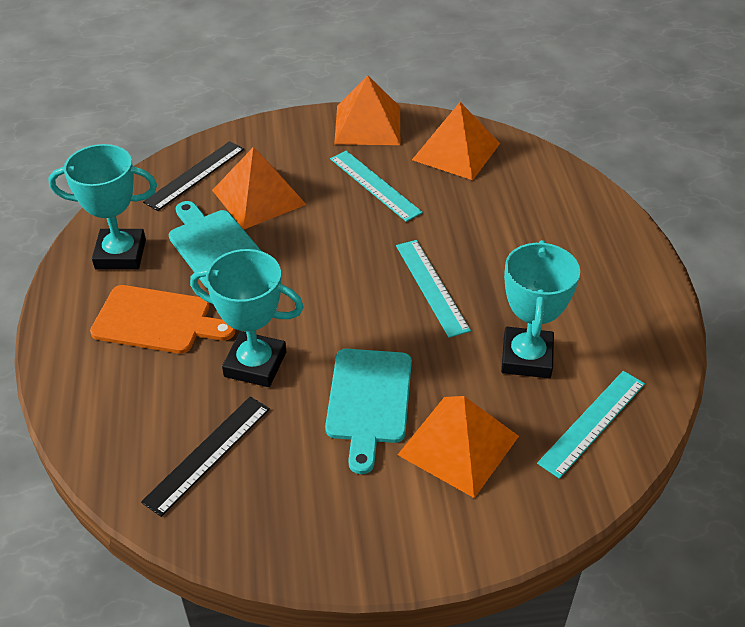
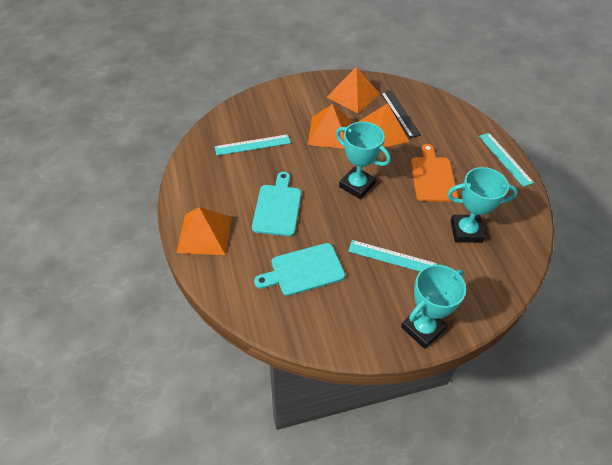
black ruler: [141,396,270,517] [143,141,244,211] = 2 -> [381,90,421,138] = 1

